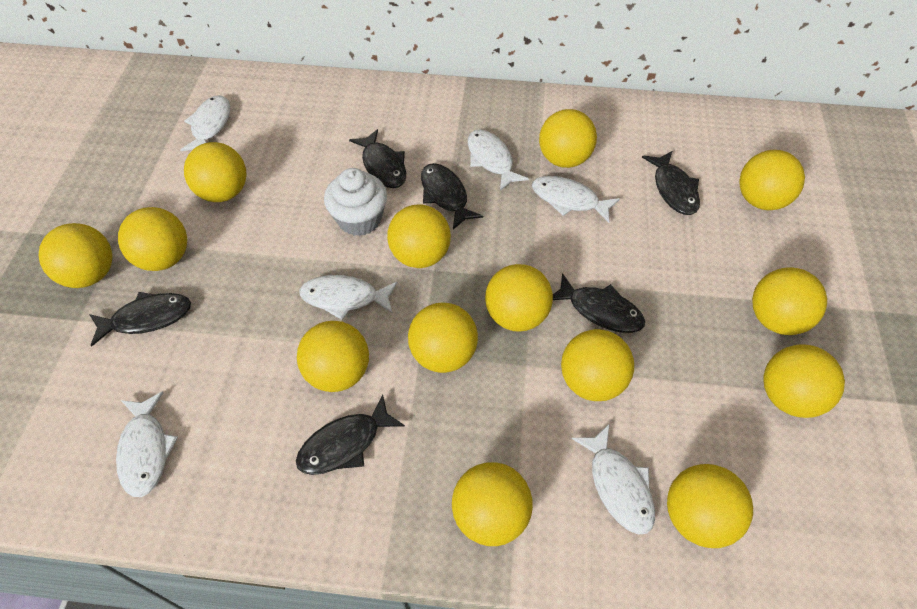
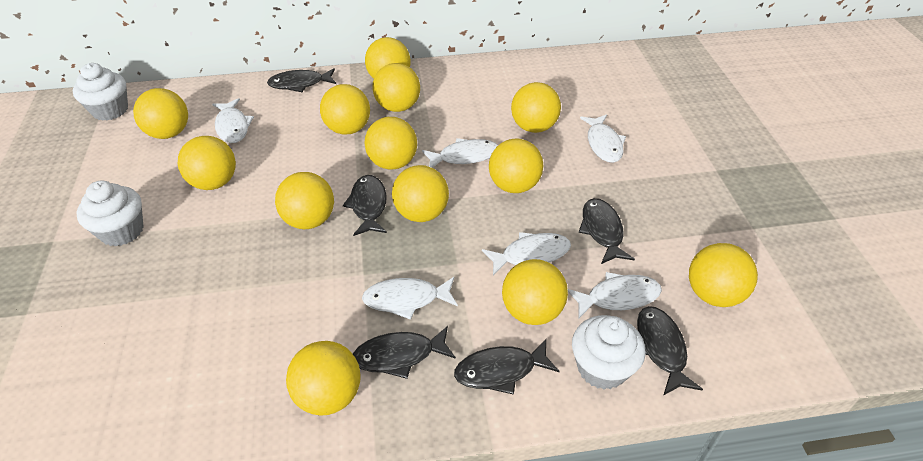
white cupcake: [324,168,387,236] = 1 -> [73,63,128,121] [77,181,143,246] [572,315,646,390] = 3
yellow ball: [39,223,113,288] [118,207,187,271] [184,142,247,202] [297,321,369,392] [387,204,451,268] [408,303,478,373] [452,462,533,546] [485,264,553,332] [539,109,597,168] [561,329,634,401] [667,464,753,548] [739,150,805,210] [752,267,827,335] [764,344,845,418] = 14 -> [133,88,188,139] [178,136,236,190] [275,172,334,229] [286,341,361,415] [320,84,370,135] [364,117,417,170] [365,37,410,79] [373,63,420,112] [392,165,449,222] [489,139,544,193] [502,259,568,325] [511,82,561,133] [689,243,758,307] = 13

